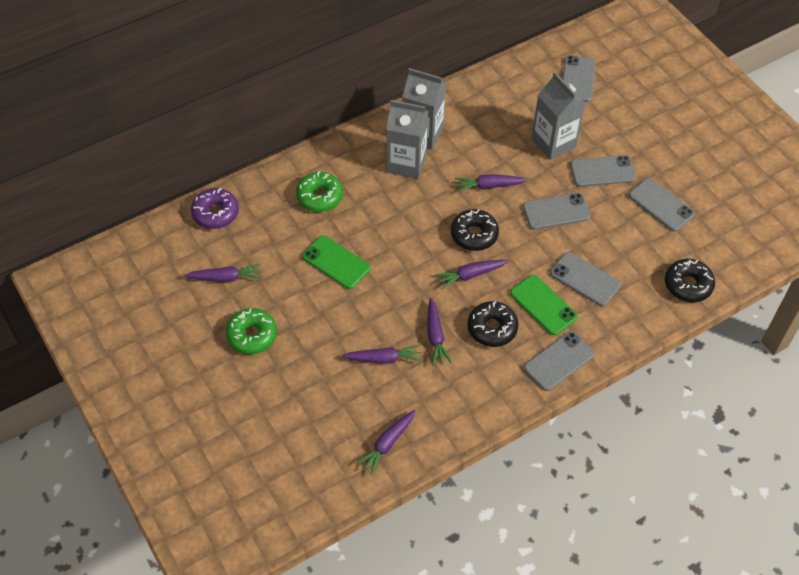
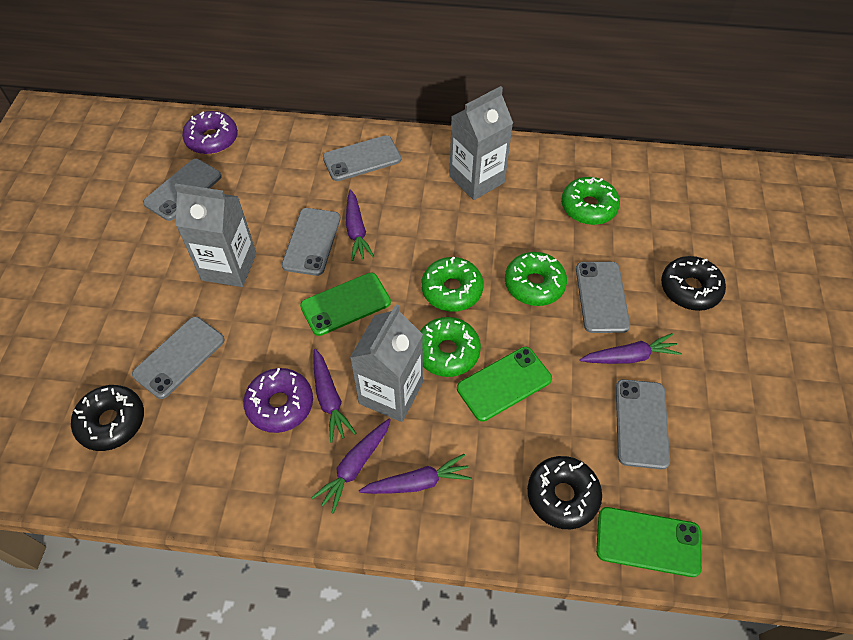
green donut: [226,308,277,354] [296,171,343,212] = 2 -> [420,317,481,377] [421,256,484,312] [505,252,567,306] [561,177,620,225] = 4
green phone: [302,235,370,289] [510,275,578,335] = 2 -> [300,273,391,336] [457,347,552,421] [596,507,702,577] = 3
purple carrot: [184,264,261,282] [342,344,422,364] [355,410,415,475] [427,298,452,366] [435,260,508,289] [455,174,527,192] = 6 -> [311,419,390,514] [313,349,356,442] [346,190,375,261] [359,454,472,494] [580,333,682,364] = 5
purple donut: [191,188,239,229] = 1 -> [182,111,238,154] [243,368,313,433] = 2

